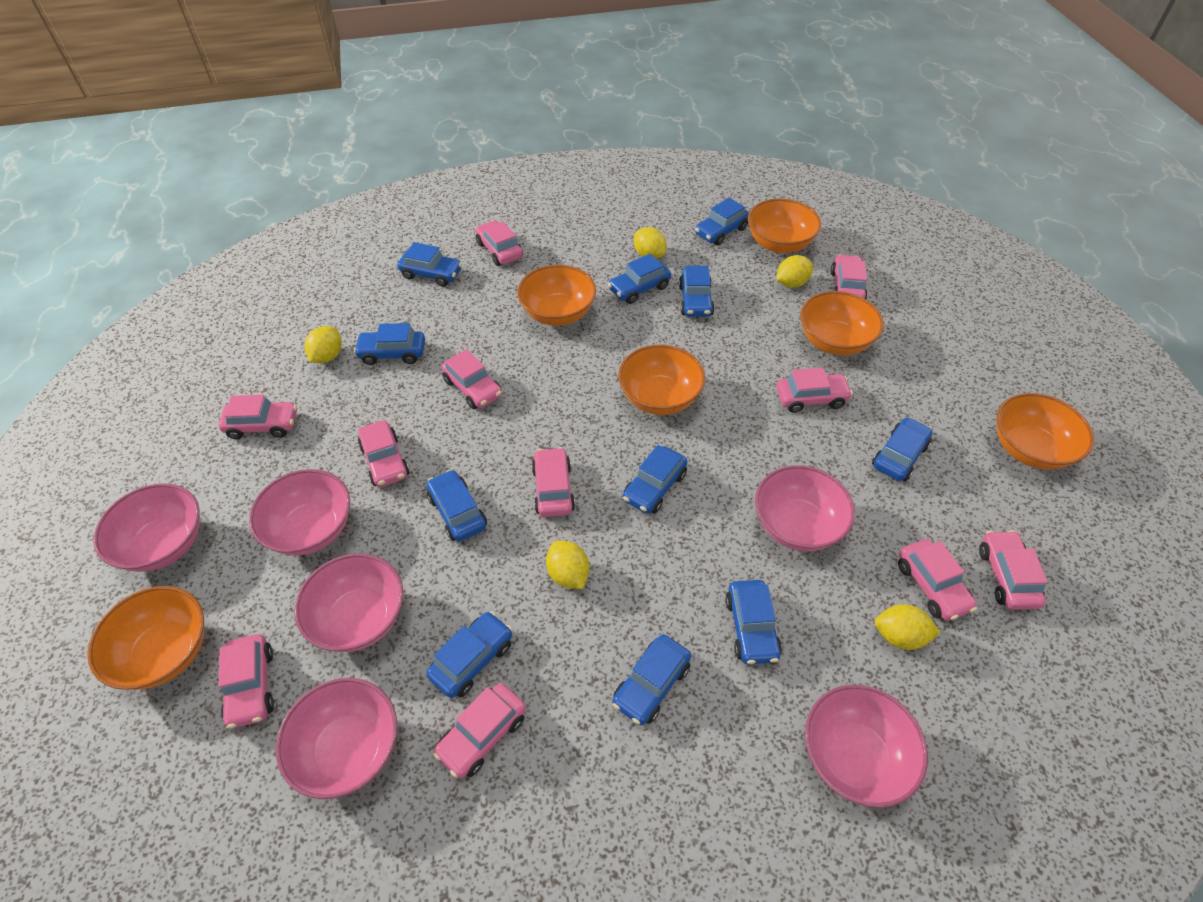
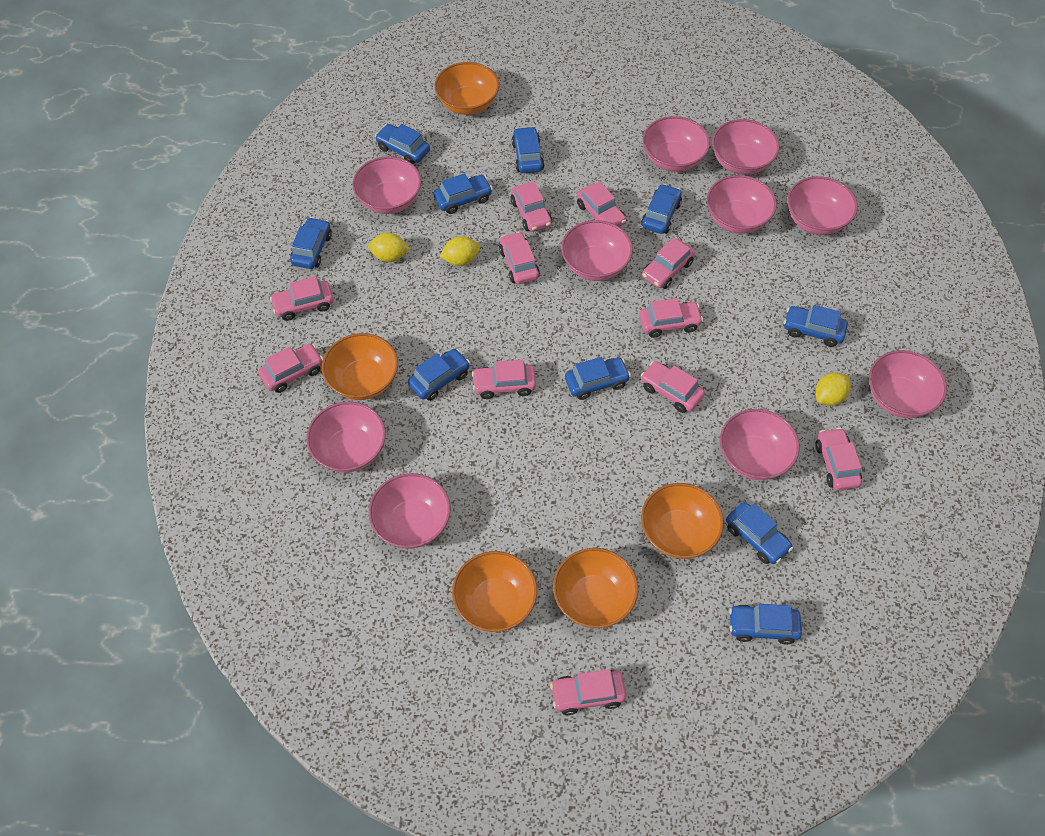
blue car: [354,323,425,365] [397,242,462,287] [426,469,487,542] [426,611,513,698] [608,254,671,304] [612,634,691,725] [623,445,688,514] [679,266,714,317] [695,198,749,246] [725,580,782,665] [872,417,933,481] = 11 -> [290,217,332,269] [375,124,430,165] [408,349,470,401] [434,173,493,214] [512,126,544,173] [565,357,631,400] [641,184,682,234] [726,502,793,564] [729,604,802,645] [784,305,848,347] = 10
orange bowl: [87,586,204,690] [517,265,596,326] [618,345,705,415] [748,198,821,253] [800,291,884,356] [997,393,1094,470] = 6 -> [322,333,398,400] [434,62,499,115] [452,551,537,632] [553,548,638,628] [641,483,724,559] = 5
pink bowl: [93,483,200,572] [249,469,350,555] [276,678,398,799] [294,554,403,652] [755,465,855,551] [805,684,928,808] = 6 -> [306,402,386,473] [352,156,421,214] [369,473,451,549] [561,220,633,281] [643,116,710,172] [707,175,777,234] [712,119,780,175] [720,409,799,480] [787,176,858,235] [869,350,947,418] = 10
yellow lemon: [304,326,342,363] [546,541,589,589] [634,227,667,259] [777,255,813,288] [875,604,941,650] = 5 -> [368,233,410,262] [440,236,480,266] [815,372,851,406] = 3

